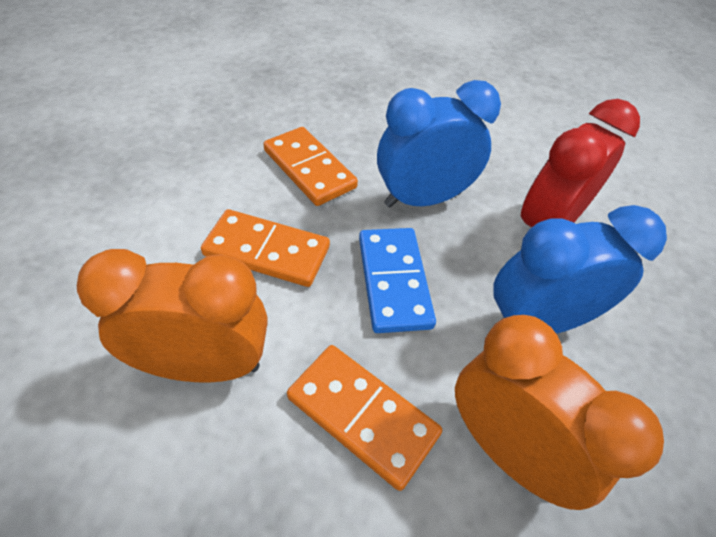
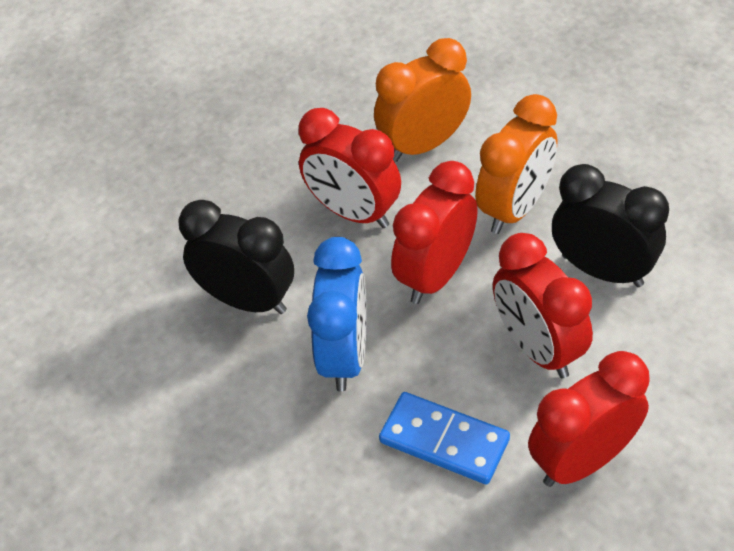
black clock: none = 0 -> [178,200,294,314] [552,164,669,287] = 2
blue clock: [377,80,501,207] [493,205,667,334] = 2 -> [307,237,367,392] = 1
orange domino: [201,209,330,287] [264,127,358,206] [287,345,442,491] = 3 -> none = 0
red clock: [521,99,640,227] = 1 -> [298,108,401,228] [391,161,478,304] [493,233,593,378] [528,351,650,487] = 4

